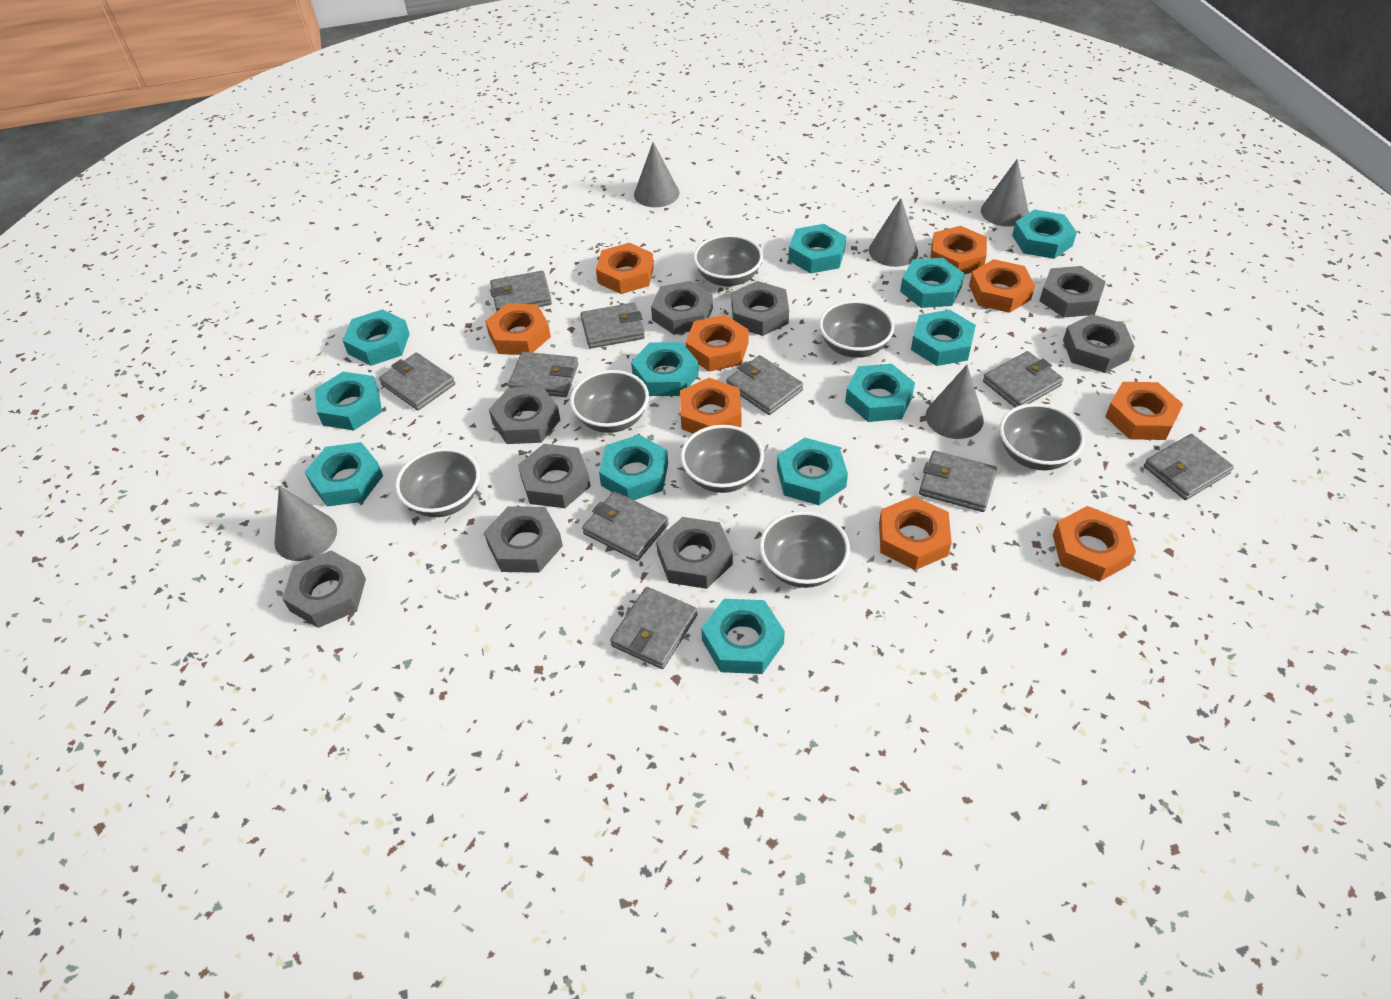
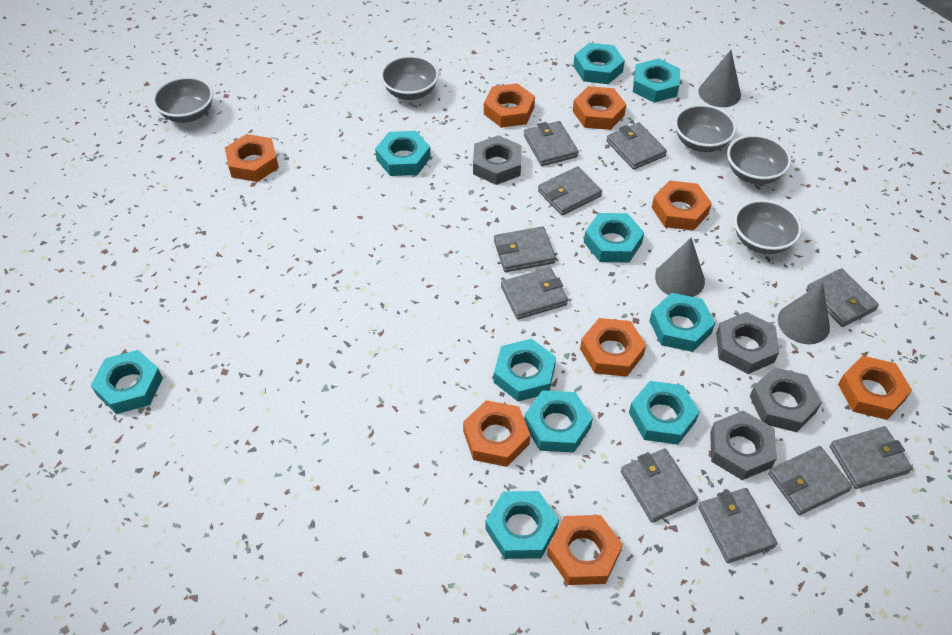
grey bowl: [395,448,480,517] [570,370,649,433] [681,425,764,493] [693,234,763,286] [760,511,850,588] [819,300,895,358] [999,403,1085,470] = 7 -> [153,77,213,123] [380,55,439,100] [674,104,737,152] [727,135,791,185] [734,200,802,254] = 5
grey cone: [274,486,337,561] [634,142,679,207] [869,198,918,267] [925,365,984,439] [981,159,1029,227] = 5 -> [655,237,705,297] [699,50,741,107] [778,282,830,344] = 3
grey nut: [282,550,366,628] [484,506,563,573] [489,386,560,444] [518,444,591,508] [651,281,713,335] [656,517,733,589] [732,281,789,336] [1040,266,1106,318] [1063,314,1134,373] = 9 -> [473,135,522,185] [710,411,777,480] [716,312,779,374] [750,367,822,432] = 4
orange nut: [485,303,551,355] [596,243,654,294] [680,378,741,433] [686,315,749,372] [879,496,952,570] [930,226,987,275] [969,259,1035,313] [1053,506,1136,582] [1105,382,1183,440] = 9 -> [225,134,279,182] [463,400,530,467] [484,83,535,128] [547,515,623,585] [573,86,626,130] [580,318,646,377] [652,180,712,231] [838,356,912,420] = 8
turquoise nut: [305,442,383,507] [315,372,382,430] [343,309,410,366] [599,435,668,500] [631,342,699,396] [701,599,785,674] [777,438,848,505] [788,224,846,273] [845,364,915,422] [900,258,964,308] [911,310,976,366] [1012,209,1077,259] = 12 -> [91,350,163,414] [375,131,431,176] [485,491,559,559] [494,339,556,401] [524,390,593,453] [573,43,625,84] [584,213,644,263] [629,381,699,445] [633,58,680,103] [650,293,715,352] = 10

